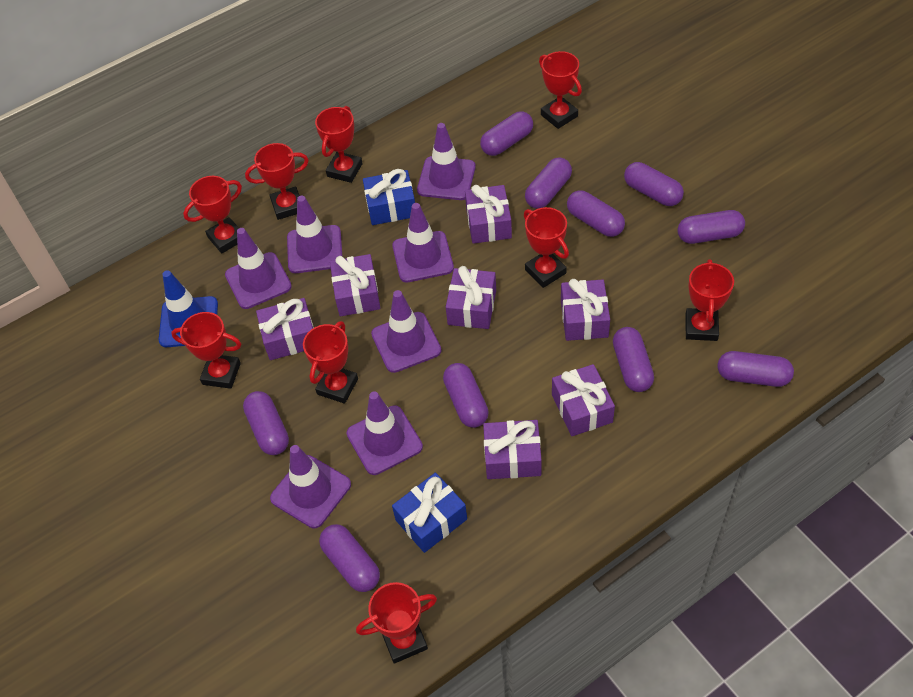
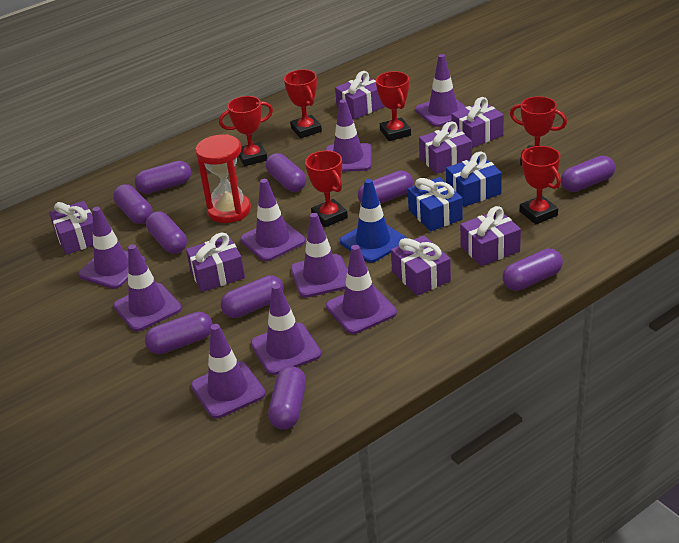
purple traffic cone: [225,228,292,309] [270,445,351,528] [287,196,343,273] [347,392,423,475] [371,290,441,373] [392,203,454,282] [417,123,476,200] = 7 -> [78,207,146,289] [113,244,182,331] [191,324,266,419] [240,179,305,261] [251,283,321,375] [291,213,347,298] [326,99,372,172] [326,245,397,334] [415,54,466,127] = 9
red hourglass: none = 0 -> [195,134,251,223] = 1
red trophy: [171,312,241,389] [183,176,242,254] [245,143,309,220] [303,321,358,404] [315,106,363,183] [356,582,437,664] [524,207,569,288] [539,51,582,129] [685,259,734,341] = 9 -> [219,96,273,166] [284,69,322,138] [305,150,348,227] [376,71,411,141] [510,96,567,166] [520,146,561,224] = 6

